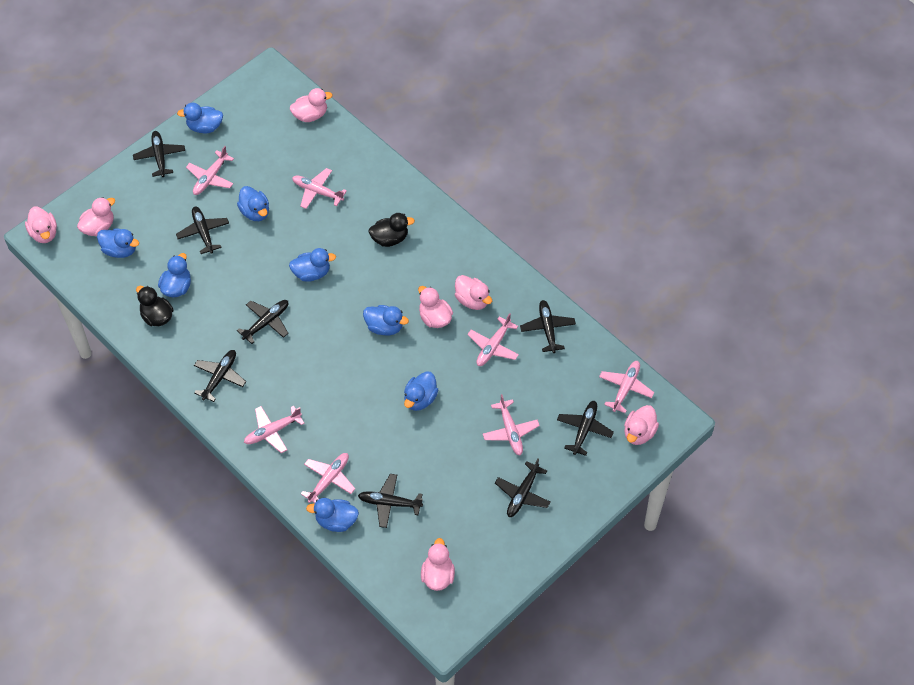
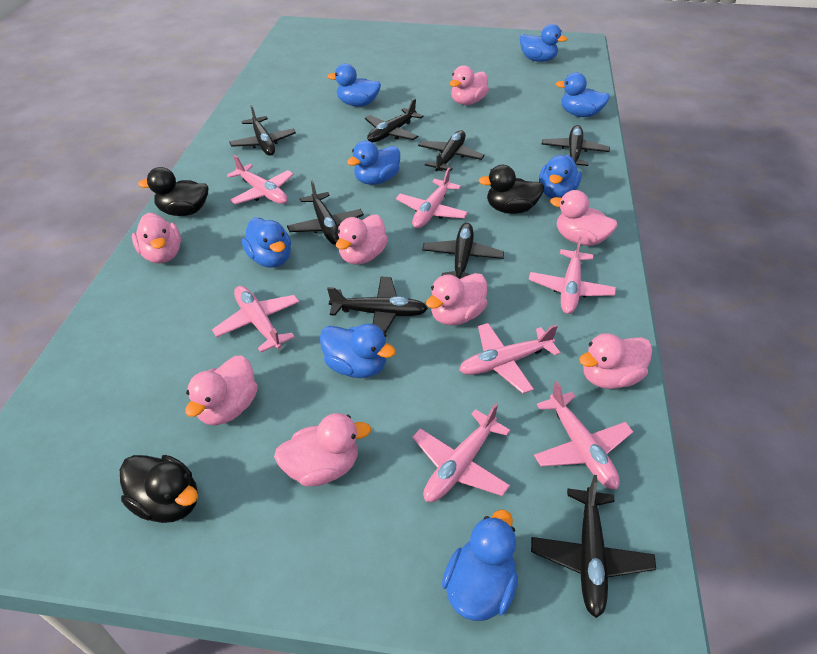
black duck: [136,286,174,326] [368,213,415,247] = 2 -> [120,455,198,523] [138,167,208,216] [479,165,544,214] = 3
pink duck: [25,207,57,243] [77,197,115,236] [290,88,333,122] [418,286,453,328] [421,538,455,591] [455,275,492,310] [624,405,659,445] = 7 -> [132,213,181,263] [185,355,258,425] [274,413,371,486] [336,214,388,265] [426,273,487,326] [450,65,489,105] [550,190,618,246] [579,333,652,389] = 8

